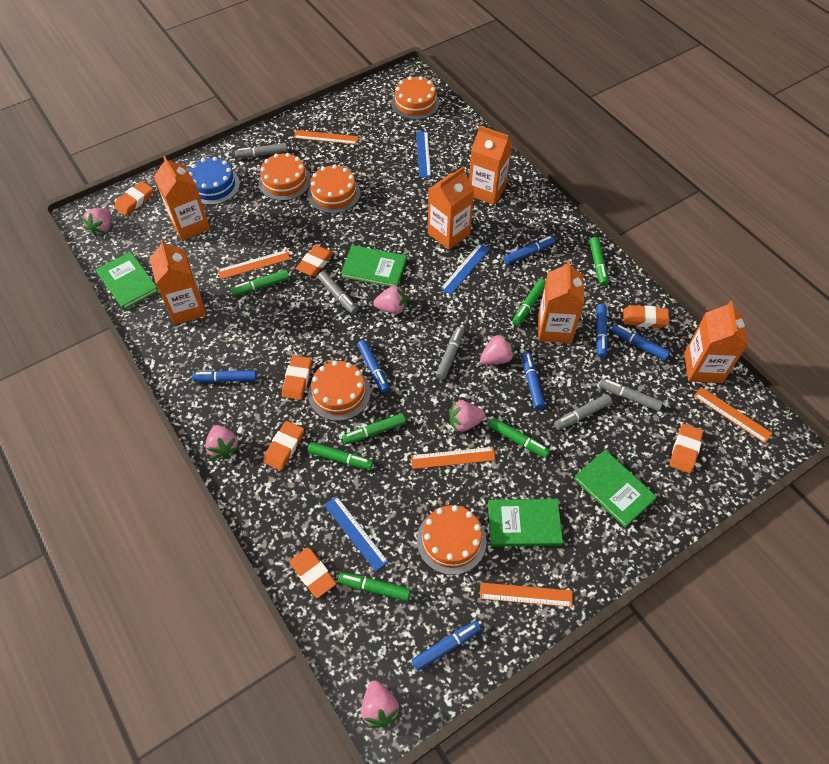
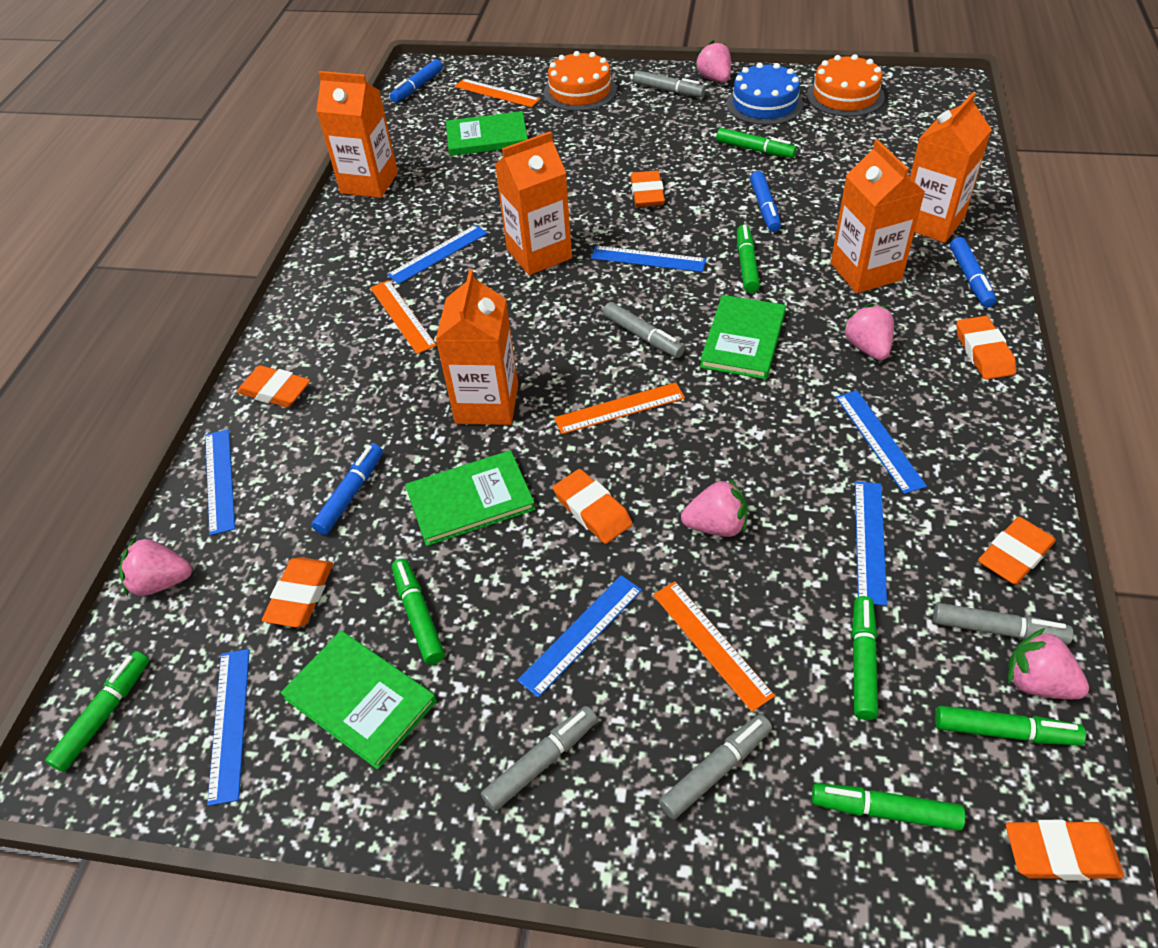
blue marker: [192,370,257,383] [357,340,390,393] [412,621,481,671] [504,236,555,265] [522,352,545,409] [596,304,608,358] [611,324,670,360] = 7 -> [311,444,383,535] [390,59,443,103] [750,171,781,232] [950,237,996,308] = 4
blue ruler: [324,496,388,571] [416,131,431,177] [440,243,490,295] = 3 -> [205,429,235,536] [207,649,250,806] [387,225,488,284] [517,575,642,698] [591,246,706,272] [836,390,927,494] [855,481,887,606] = 7
orange cake: [259,153,311,201] [308,165,360,213] [308,361,371,421] [391,76,440,120] [417,505,487,575] = 5 -> [544,51,617,111] [807,54,885,117] = 2
orange carton: [149,240,206,325] [154,156,210,240] [428,167,474,250] [469,125,512,205] [538,260,584,343] [684,301,748,383] = 6 -> [316,71,398,198] [436,270,518,425] [495,131,572,275] [831,139,925,293] [910,92,992,243] = 5
orange ruler: [218,250,290,279] [294,130,358,144] [411,447,496,469] [480,583,573,607] [694,387,773,443] = 5 -> [370,280,437,354] [455,79,540,107] [554,382,685,434] [653,581,775,712] = 4
pink strawberry: [81,208,111,236] [205,425,239,459] [361,680,399,728] [373,285,407,314] [449,401,485,433] [480,333,515,364] = 6 -> [119,537,192,597] [681,478,747,537] [694,40,731,83] [842,304,894,360] [1008,628,1089,699] = 5

